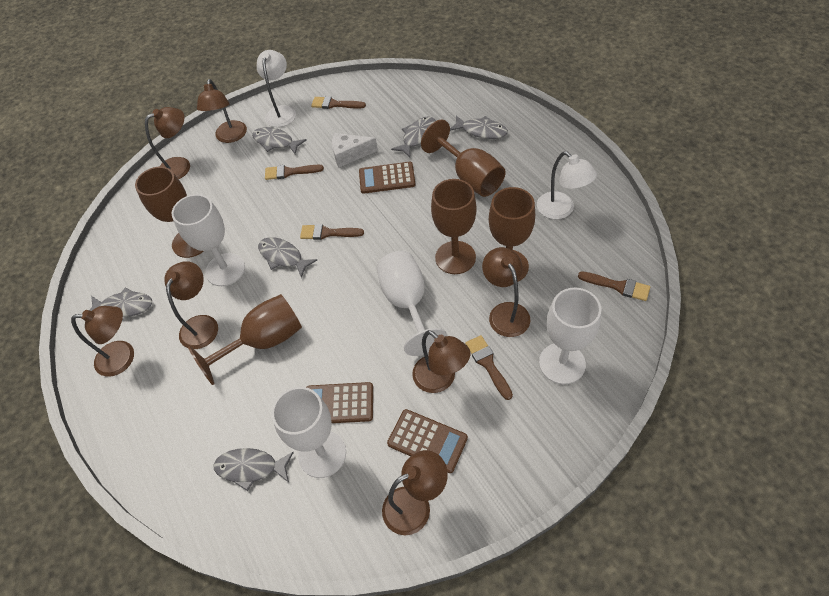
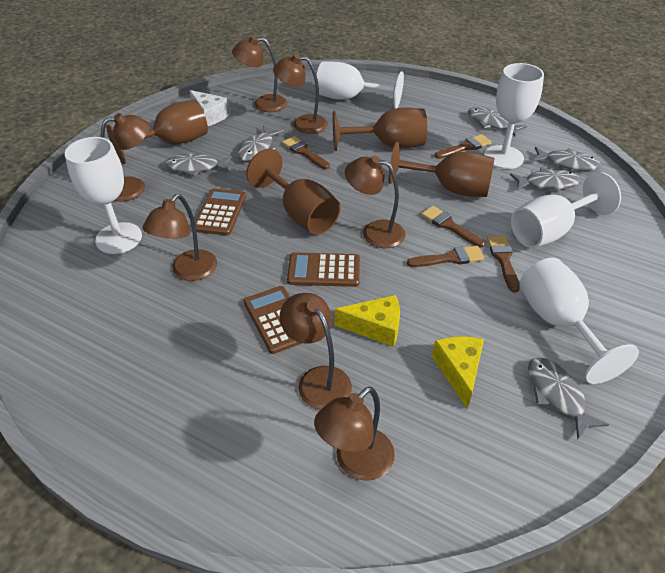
brown goblet: [135,167,203,258] [188,294,302,385] [421,120,506,197] [431,179,477,274] [489,187,535,282] = 5 -> [106,100,208,164] [246,149,340,235] [333,107,427,151] [389,142,495,197] = 4
white goblet: [172,194,245,286] [272,387,346,478] [376,251,448,356] [539,288,601,384] = 4 -> [65,137,142,254] [317,61,404,109] [484,63,544,169] [511,172,621,248] [520,258,639,384] = 5
white lamp: [257,50,296,127] [537,151,597,219] = 2 -> none = 0
yellow cheese: none = 0 -> [334,295,400,347] [432,336,484,410] = 2

